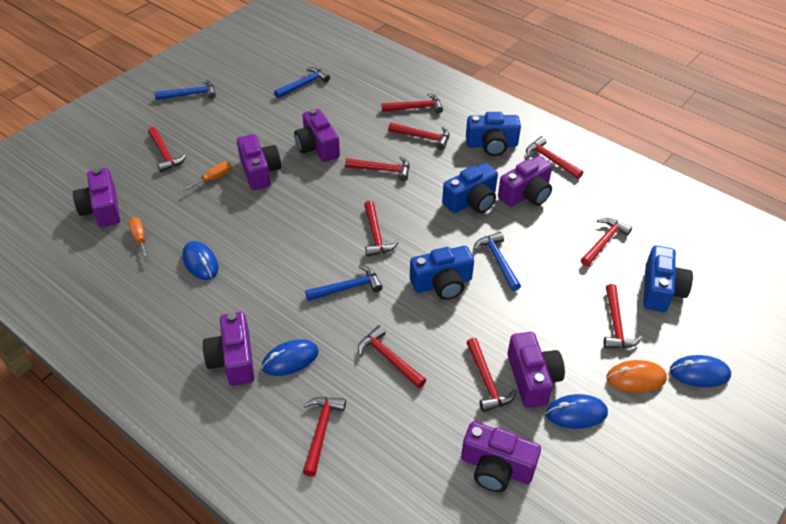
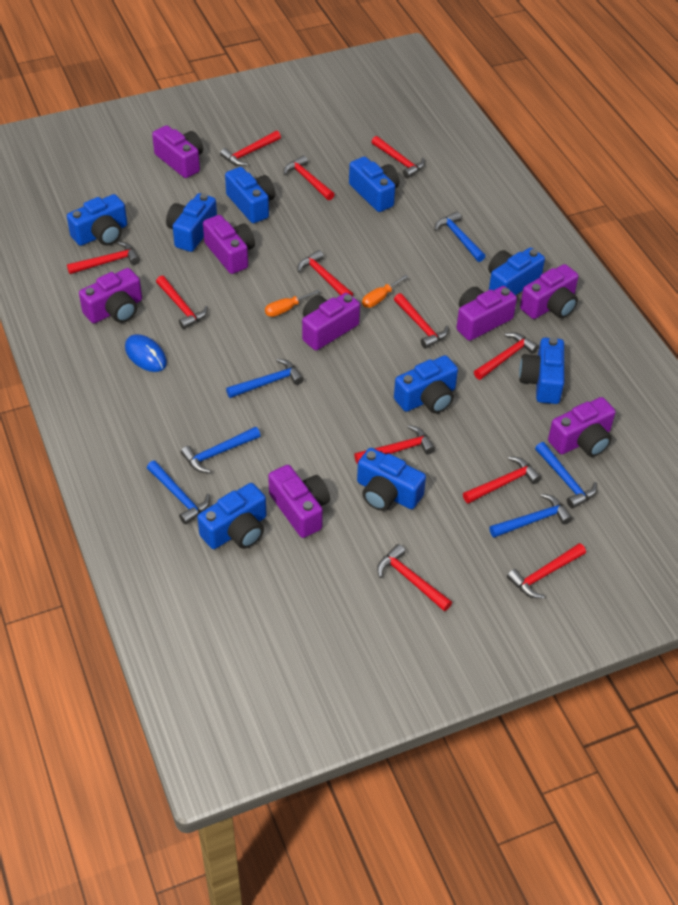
blue camera: [410,246,474,300] [442,163,498,213] [466,112,521,156] [643,245,693,312] = 4 -> [67,194,127,246] [166,193,217,252] [197,483,267,549] [225,167,275,223] [349,157,399,212] [357,448,426,511] [394,355,458,414] [488,247,545,295] [519,337,564,404] = 9
blue hammer: [154,79,216,100] [274,67,330,98] [305,265,383,301] [473,232,521,291] = 4 -> [147,461,210,525] [181,427,261,473] [226,359,304,398] [434,211,485,262] [489,494,573,538] [535,442,597,509] = 6
blue mouse: [182,241,218,280] [262,339,319,376] [546,394,608,429] [670,355,731,387] = 4 -> [125,334,167,372] = 1
orange mouse: [607,360,667,393] = 1 -> none = 0
purple camera: [73,168,120,227] [203,312,255,386] [237,134,281,190] [294,109,340,162] [461,422,541,492] [498,156,552,207] [507,332,565,408] = 7 -> [79,268,142,323] [152,125,203,178] [203,215,255,274] [268,465,330,538] [302,293,360,350] [456,286,517,341] [520,264,579,319] [548,397,616,457] = 8
red hammer: [148,127,187,172] [303,397,346,477] [345,156,410,181] [358,325,426,389] [364,201,399,257] [382,93,443,114] [388,122,450,150] [466,338,517,412] [526,136,583,179] [581,218,632,266] [603,284,642,348] = 11 -> [67,241,140,274] [156,276,208,329] [220,131,281,166] [283,155,335,201] [298,250,353,296] [354,425,435,464] [372,136,425,179] [377,544,452,611] [394,293,449,349] [463,457,542,504] [474,332,539,380] [507,543,586,598] = 12

